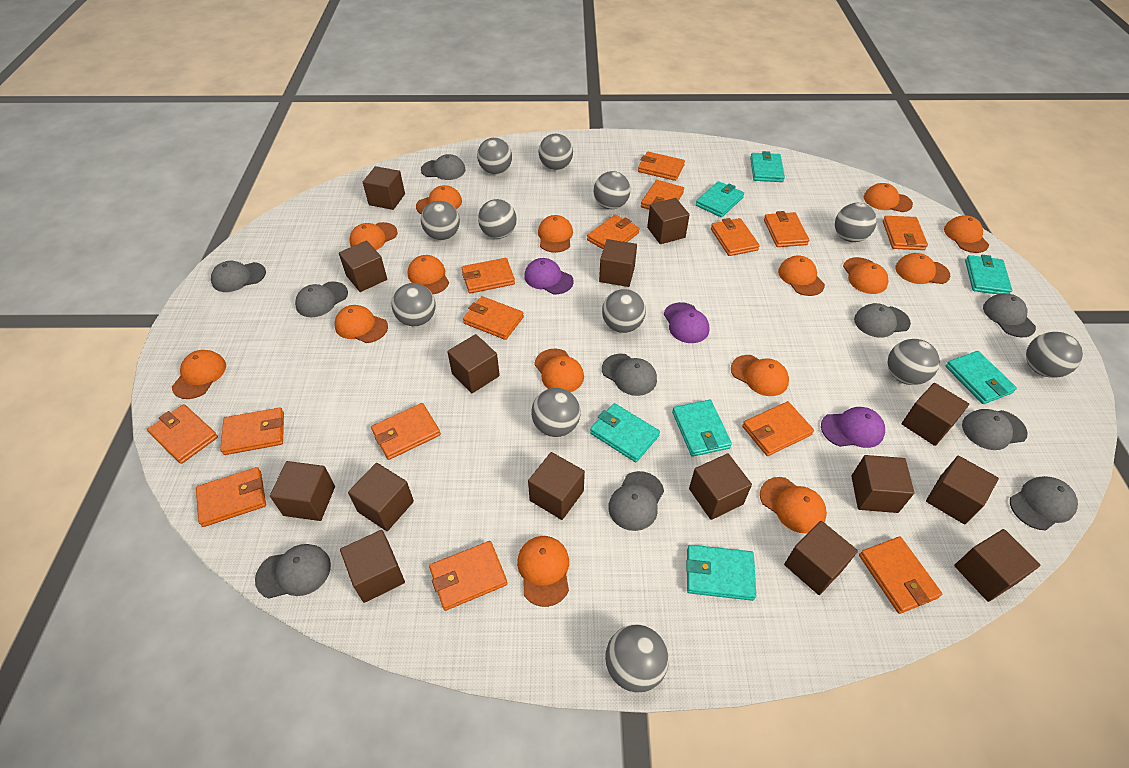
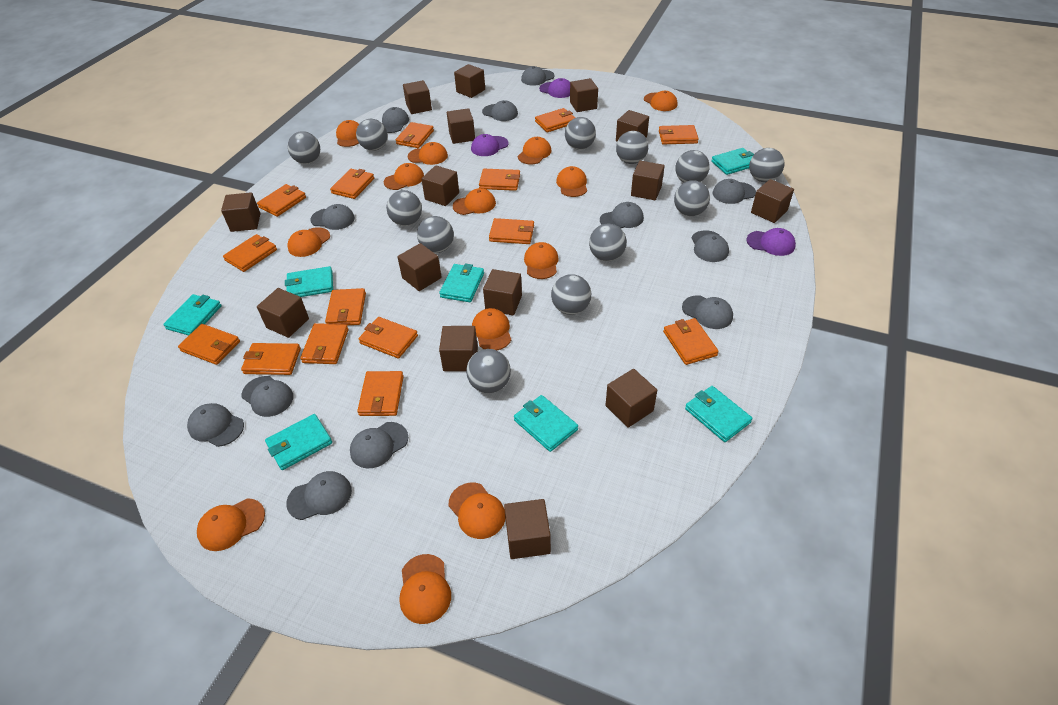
grey cap: [211,261,266,292] [255,544,331,599] [295,281,348,317] [421,154,465,180] [602,354,657,396] [608,471,664,531] [854,303,911,338] [962,409,1028,450] [983,293,1036,338] [1010,476,1078,530] = 10 -> [187,403,244,447] [242,376,293,417] [286,471,352,520] [310,204,355,230] [350,422,408,468] [382,107,409,133] [482,100,518,121] [521,66,555,86] [600,202,644,228] [682,295,733,329] [691,230,729,262] [712,179,756,204] = 12
orange cap: [172,350,226,399] [334,305,388,343] [349,222,398,250] [408,255,449,294] [416,185,462,214] [517,536,569,607] [534,349,584,392] [538,215,573,253] [731,355,789,396] [760,477,827,534] [778,256,825,296] [843,257,889,294] [864,183,913,212] [896,253,950,284] [944,215,989,253] = 15 -> [197,498,265,551] [287,227,330,257] [336,120,359,147] [384,163,424,190] [399,554,451,624] [408,142,448,165] [449,483,506,539] [452,188,496,215] [472,308,511,350] [518,137,551,164] [524,242,559,279] [556,166,587,197] [644,91,677,111] = 13

